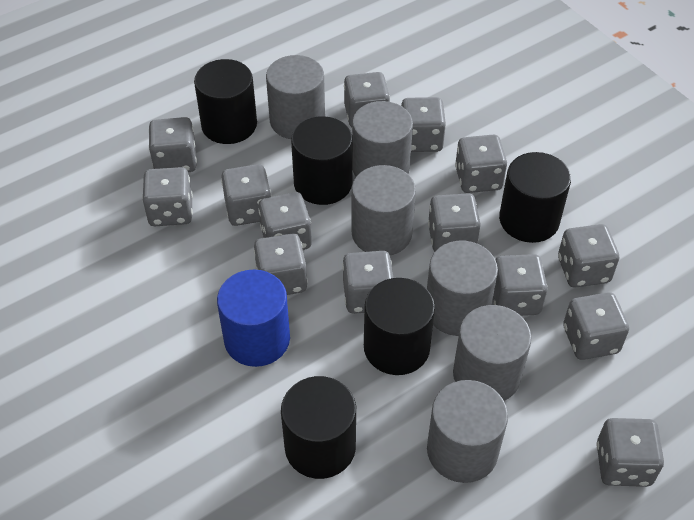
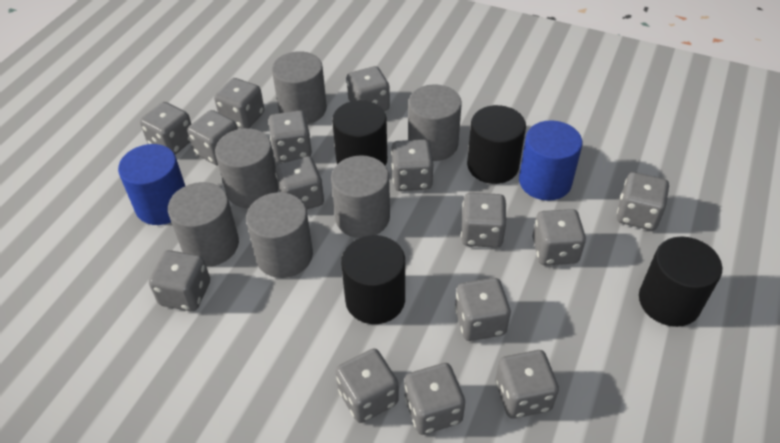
black cylinder: [194,59,257,144] [281,376,356,479] [291,116,353,205] [364,278,435,375] [499,152,571,243] = 5 -> [332,100,387,166] [341,235,405,324] [467,105,526,184] [639,236,723,327] = 4
blue cylinder: [217,270,290,367] = 1 -> [118,144,185,225] [519,120,582,201] = 2
grey dice: [142,167,193,226] [149,117,197,172] [221,164,271,226] [254,233,307,295] [258,192,312,250] [342,251,393,314] [344,72,390,127] [401,97,446,152] [428,193,481,252] [455,134,507,193] [493,254,548,316] [558,224,619,288] [563,292,629,360] [597,418,664,487] = 14 -> [140,102,191,155] [149,250,210,311] [187,110,238,166] [214,78,264,129] [268,110,312,162] [275,156,324,210] [336,349,399,423] [347,66,390,111] [391,139,434,191] [404,363,465,435] [455,278,511,341] [461,193,507,248] [495,350,559,419] [532,209,586,265] [617,172,669,230] = 15

